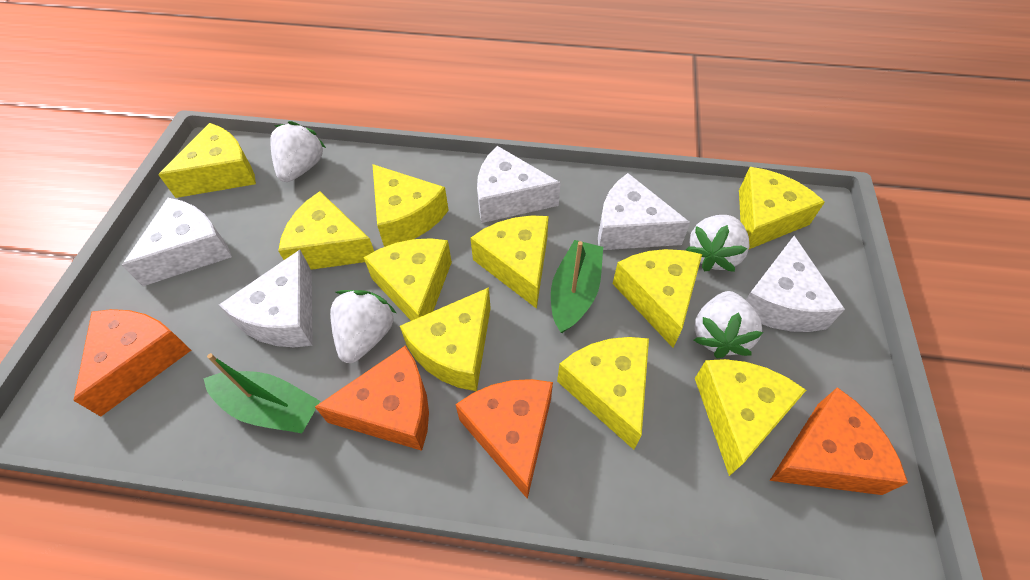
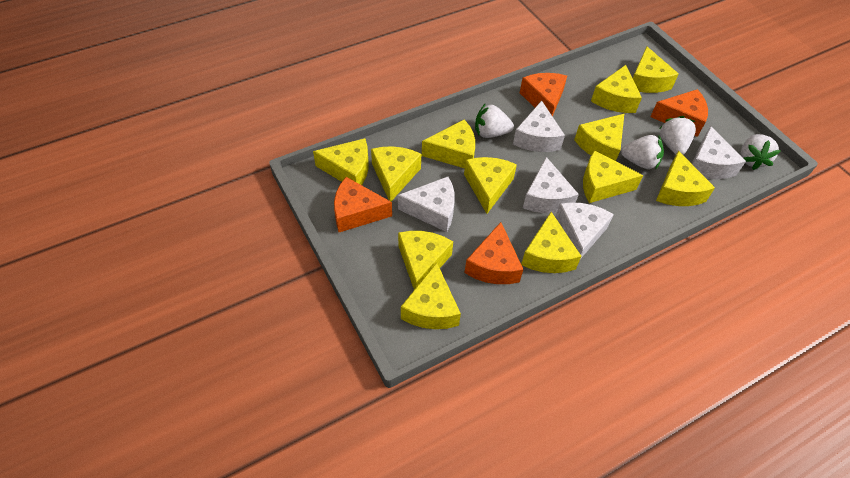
green boat: [203,353,320,433] [551,240,603,333] = 2 -> none = 0
yellow cheese: [158,123,256,198] [278,191,374,270] [363,238,452,321] [372,164,449,247] [400,287,491,391] [470,216,549,309] [557,337,649,450] [613,249,702,348] [695,359,806,476] [739,167,825,249] = 10 -> [313,138,369,185] [371,146,421,201] [398,231,453,290] [401,263,461,329] [422,120,475,168] [464,157,517,214] [521,212,581,273] [574,114,624,161] [583,150,643,203] [591,65,642,113] [633,46,679,93] [656,151,715,206] = 12

